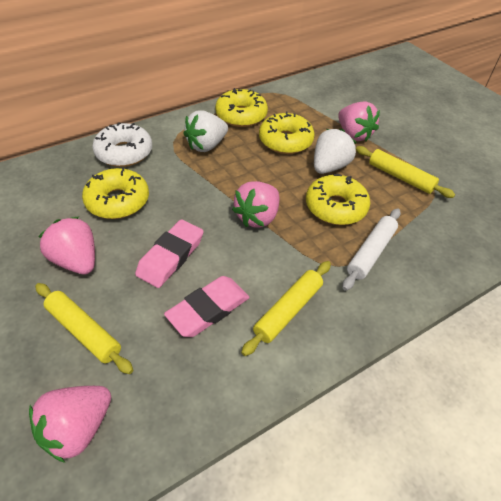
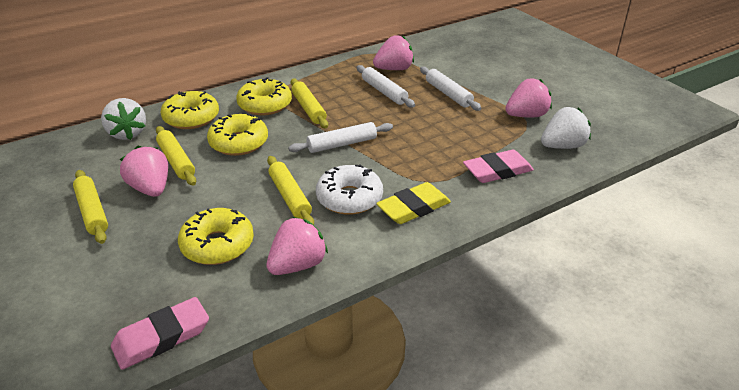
white rolling pin: [342,208,401,291] = 1 -> [288,122,393,153] [357,65,415,108] [420,67,481,111] = 3
yellow eraser: none = 0 -> [376,182,451,224] = 1
yellow rolling pin: [35,283,133,374] [241,261,331,356] [356,146,455,198] = 3 -> [73,170,108,244] [156,126,196,186] [267,156,314,225] [291,79,328,129] = 4

